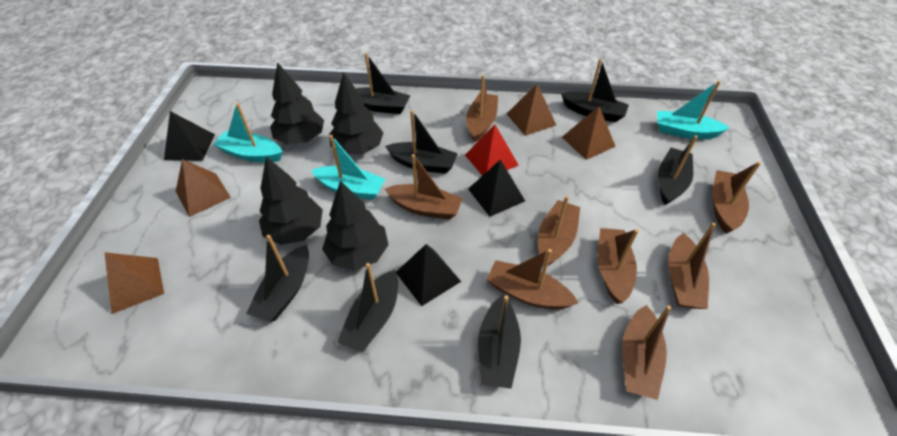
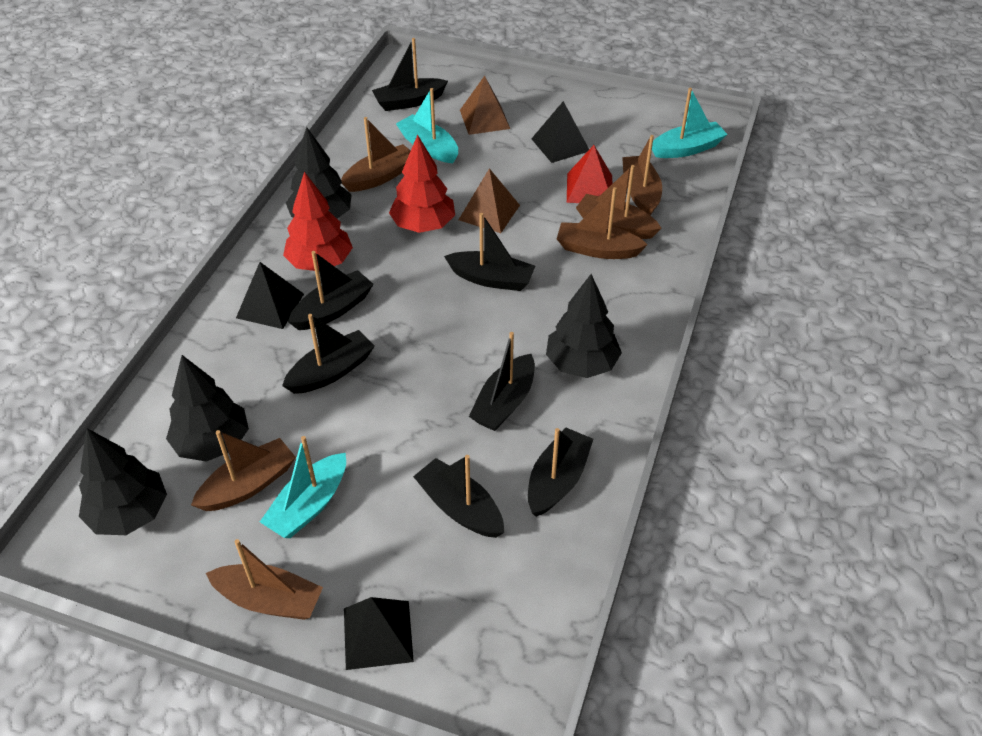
brown boat: [385,154,463,219] [466,75,498,142] [486,249,579,309] [538,196,580,266] [598,228,639,304] [622,305,672,400] [668,223,716,309] [713,162,761,234] = 8 -> [191,430,296,511] [206,539,323,620] [341,117,411,192] [557,187,648,259] [576,165,661,239] [622,135,662,215] = 6
brown pyramid: [104,252,164,314] [176,159,231,217] [507,84,556,136] [562,106,616,160] = 4 -> [459,168,520,233] [460,76,510,135] = 2
red tree: none = 0 -> [283,172,353,271] [389,134,455,233] = 2

